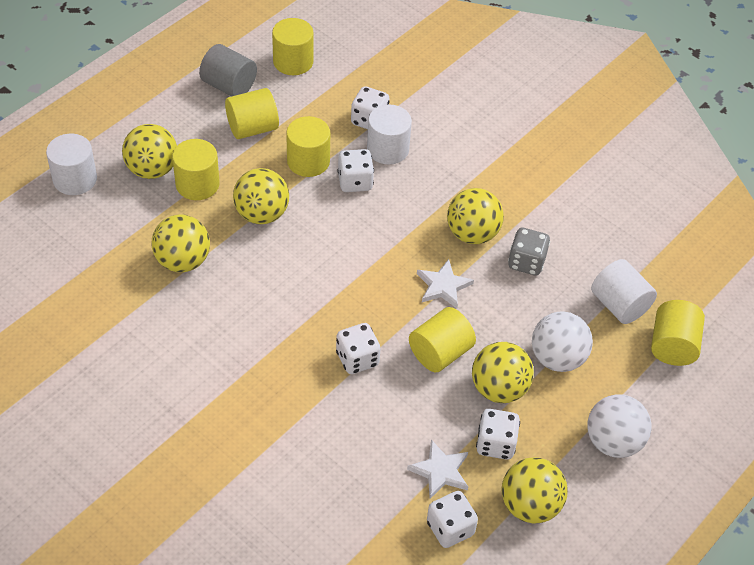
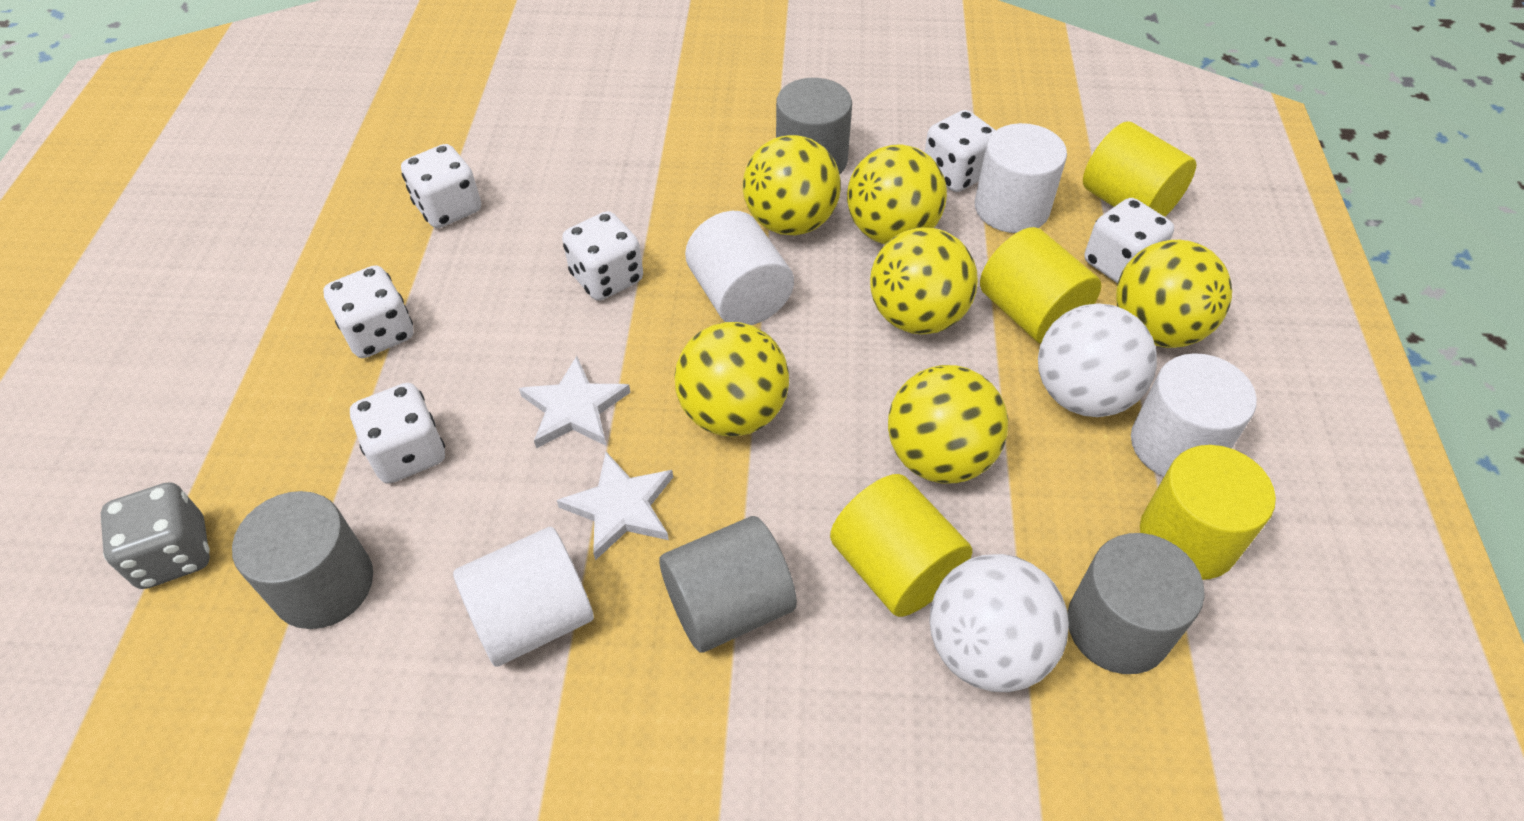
grey cylinder: [199,44,257,97] = 1 -> [232,491,373,629] [659,516,797,653] [776,78,852,175] [1067,533,1205,674] = 4
white cylinder: [46,134,97,195] [367,105,412,165] [591,259,657,324] = 3 -> [453,527,594,667] [685,211,794,325] [975,123,1067,233] [1131,353,1257,477] = 4
white dice: [336,323,381,374] [338,149,374,192] [351,86,390,129] [427,491,478,548] [476,409,520,460] = 5 -> [323,265,413,358] [350,383,445,484] [401,144,481,228] [562,211,643,301] [924,110,996,192] [1085,198,1174,283] = 6
yellow cylinder: [172,139,220,200] [225,88,279,139] [272,18,314,75] [286,116,330,177] [409,307,476,372] [651,300,705,366] = 6 -> [830,474,972,617] [980,227,1101,344] [1083,122,1196,217] [1140,445,1276,580] = 4

